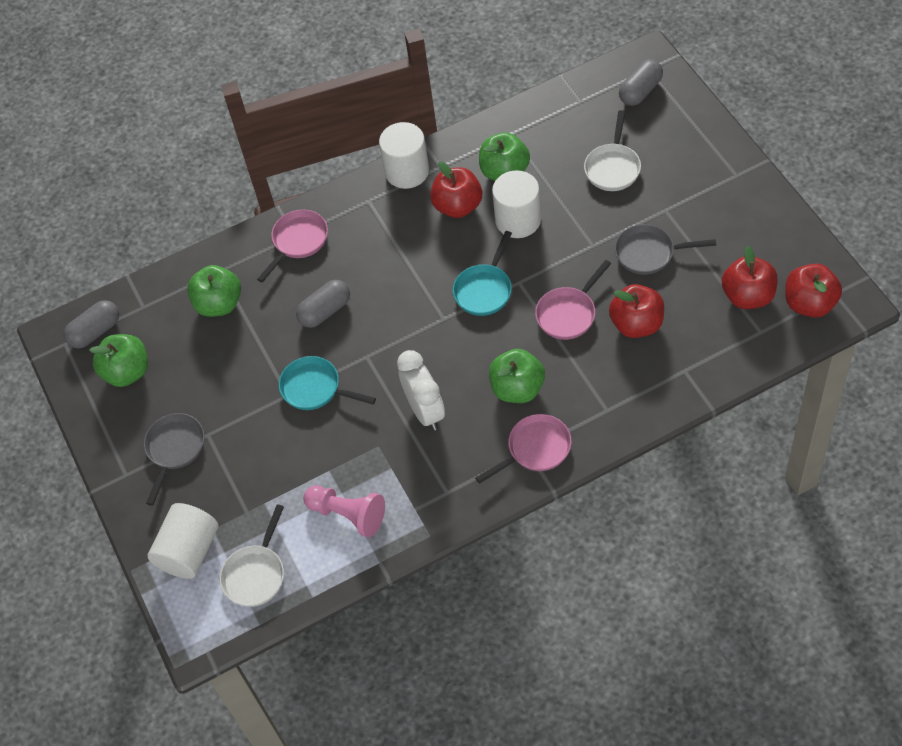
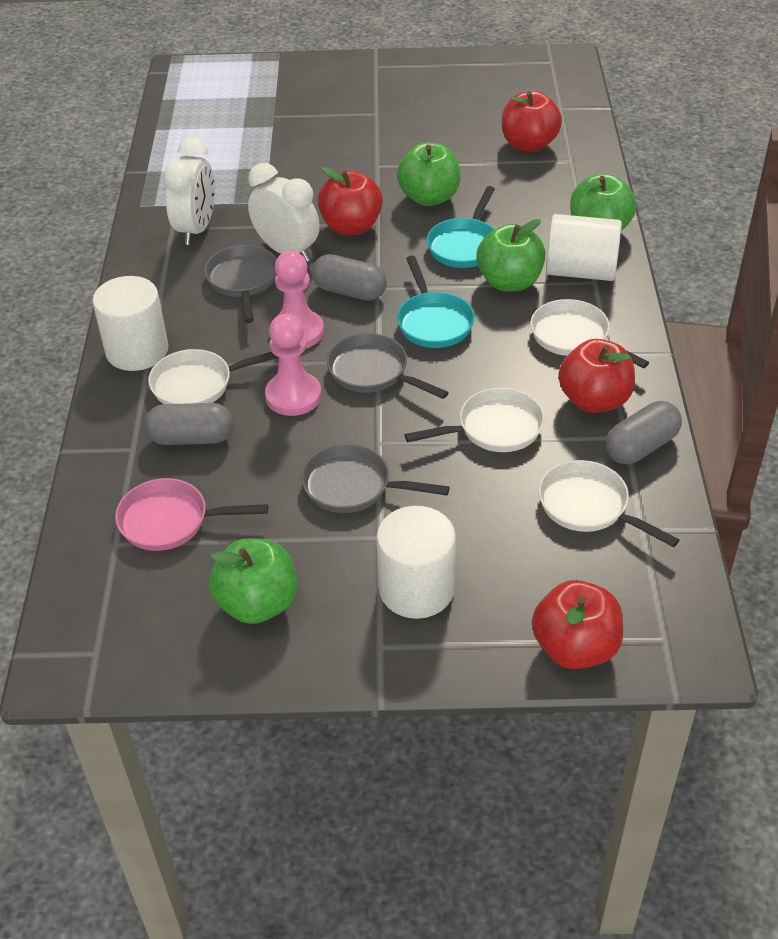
grey pan: [144,413,204,506] [615,224,716,275] = 2 -> [204,245,277,323] [301,444,450,513] [327,333,449,399] = 3
pink pan: [257,210,328,283] [475,414,572,484] [535,260,611,340] = 3 -> [115,478,268,551] = 1
pink pawn: [304,486,385,537] = 1 -> [265,314,321,416] [273,251,324,348] = 2
white clock: [397,350,445,430] = 1 -> [163,137,215,245] [248,163,320,262] = 2
white pan: [220,504,284,607] [584,110,641,191] = 2 -> [148,349,279,404] [404,388,545,452] [530,299,649,368] [539,460,679,547] = 4

